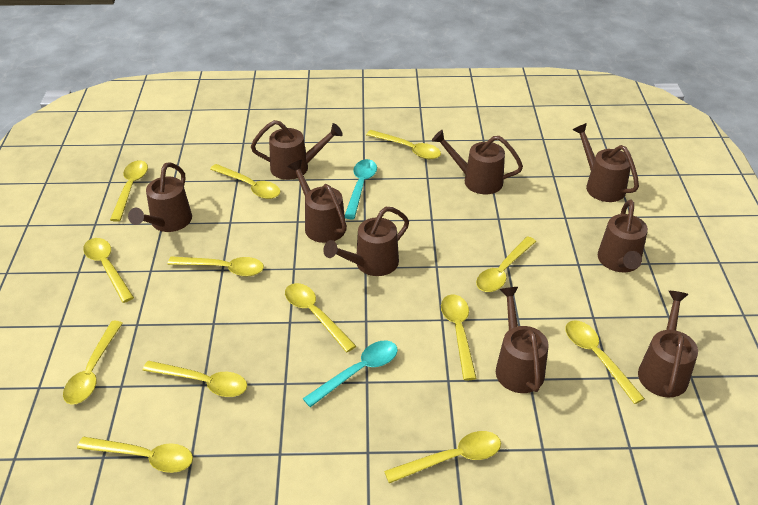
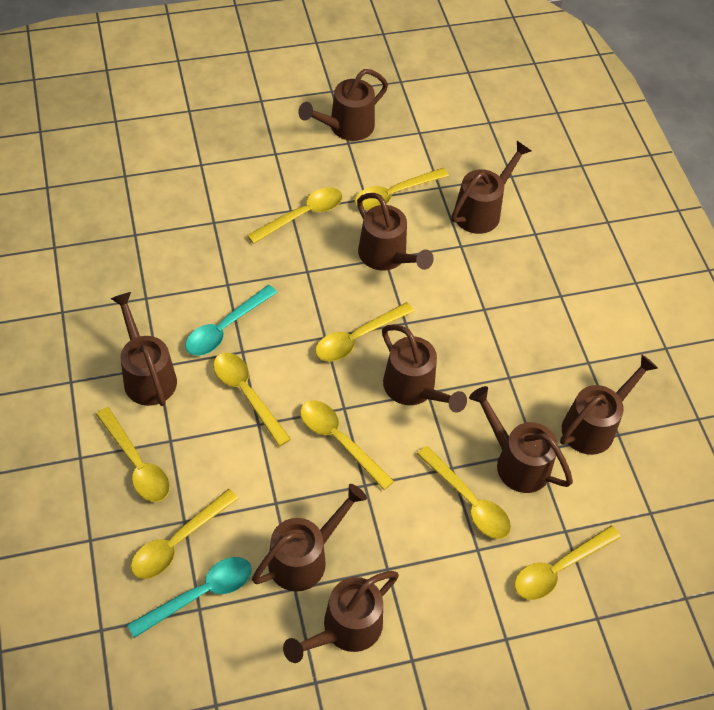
yellow spoon: [63,321,123,405] [77,437,193,473] [83,238,134,303] [110,160,148,222] [142,361,247,397] [168,256,264,276] [210,164,280,199] [285,283,356,352] [366,130,441,159] [384,431,501,483] [441,294,477,380] [476,236,536,292] [565,320,645,404] = 13 -> [96,407,170,502] [131,489,239,579] [213,353,291,447] [247,187,342,244] [300,400,394,490] [315,302,414,361] [355,168,449,210] [417,446,511,539] [514,525,621,600] = 9

